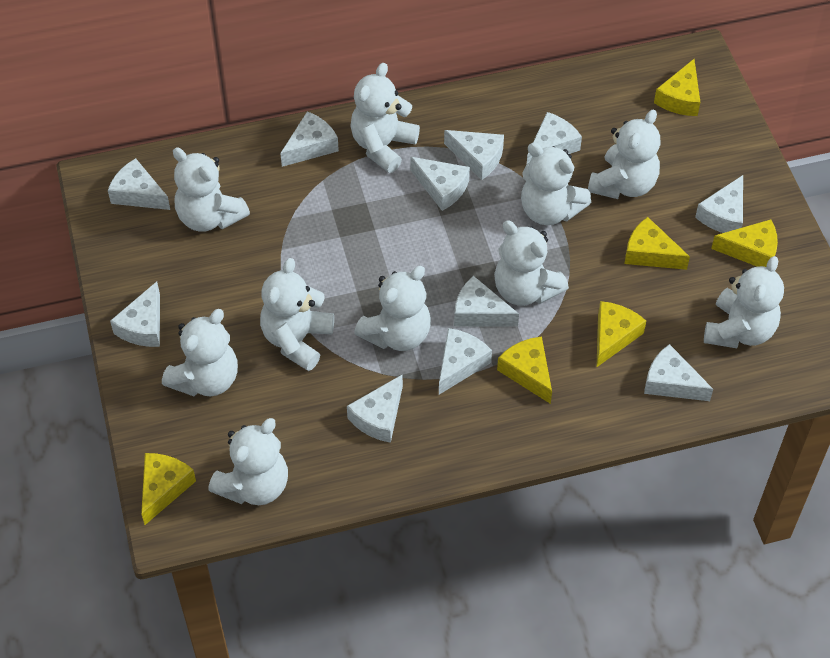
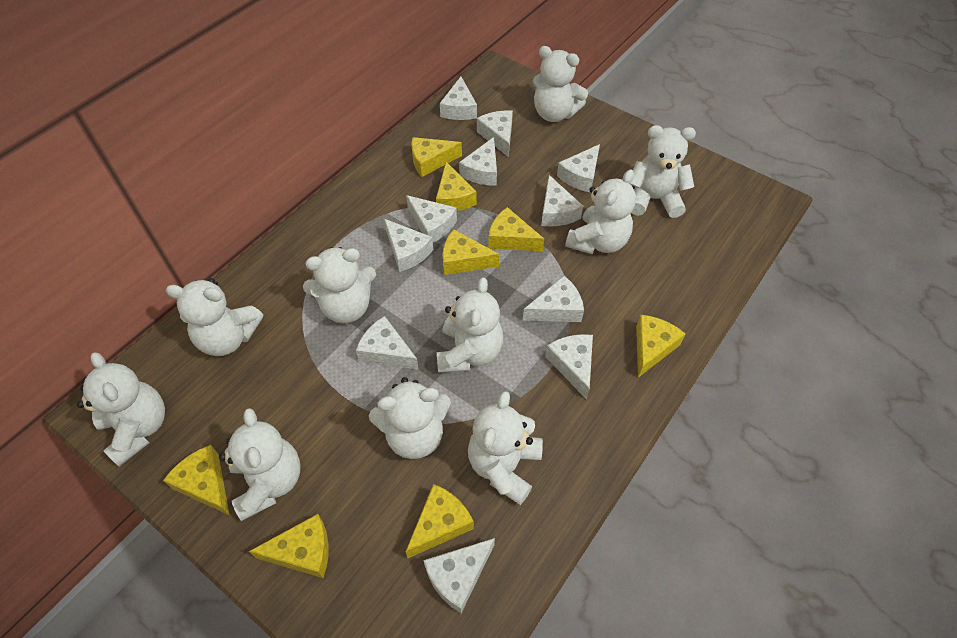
yellow cheese: [141,453,196,525] [497,336,552,404] [596,301,646,368] [624,217,690,270] [654,59,700,116] [711,219,778,267] = 6 -> [163,445,230,516] [249,514,329,578] [406,484,474,558] [412,137,462,177] [436,162,477,211] [442,229,499,275] [488,207,544,251] [636,315,686,378] = 8

